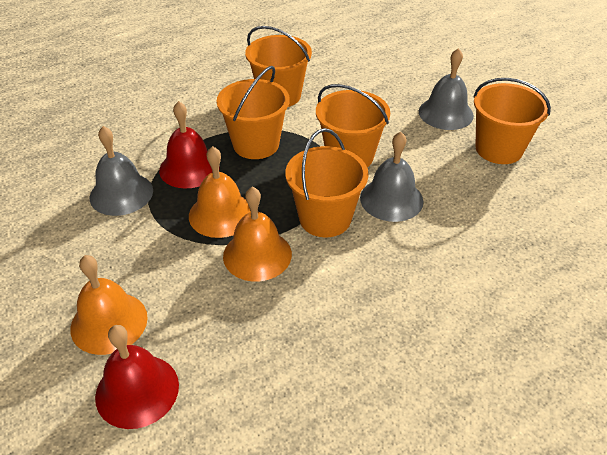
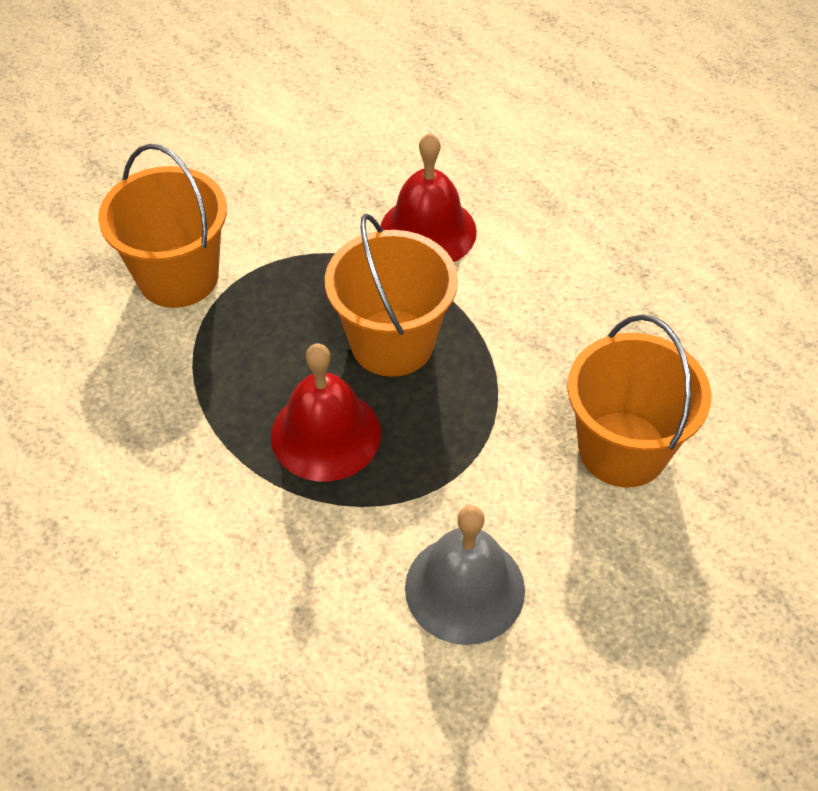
grey bell: [90,126,153,216] [360,131,424,222] [419,48,474,130] = 3 -> [405,505,525,645] = 1
orange bell: [70,255,148,355] [189,146,251,238] [223,187,292,282] = 3 -> none = 0
orange bucket: [216,66,290,159] [245,26,312,107] [285,128,369,237] [316,84,390,167] [473,78,551,164] = 5 -> [98,144,227,308] [325,213,458,377] [567,315,711,487] = 3

